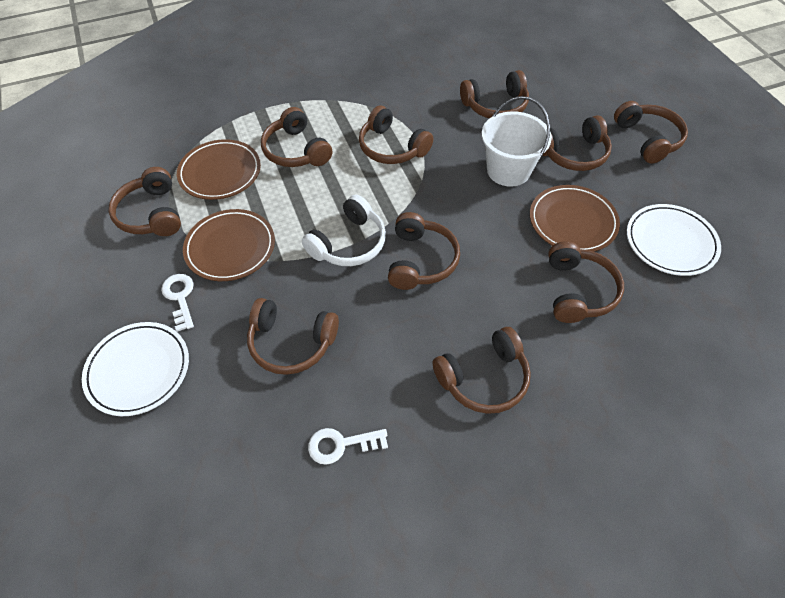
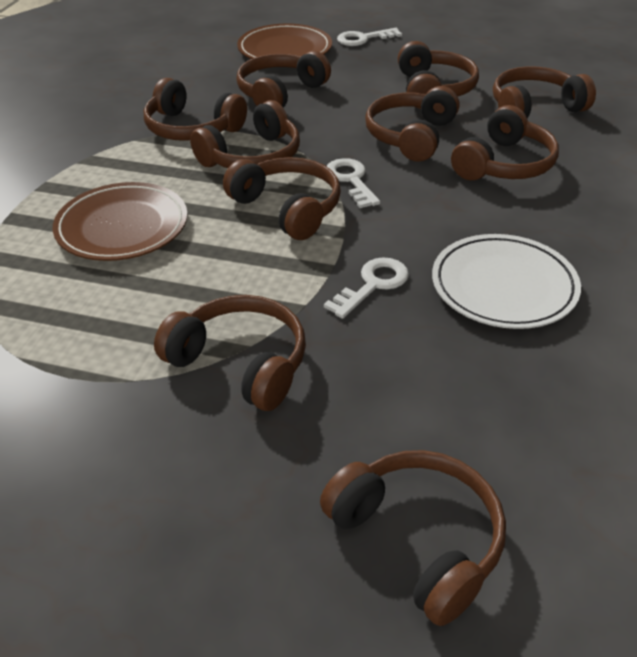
brown plate: [177,139,261,200] [183,209,275,281] [530,185,620,252] = 3 -> [53,182,188,261] [237,23,332,59] = 2
white bucket: [482,96,552,187] = 1 -> none = 0
white headphones: [302,195,386,266] = 1 -> none = 0
white key: [161,274,194,332] [308,428,388,465] = 2 -> [324,257,409,319] [327,158,380,208] [337,28,402,46] = 3
white plate: [82,322,189,416] [627,204,721,276] = 2 -> [432,234,581,329] = 1

